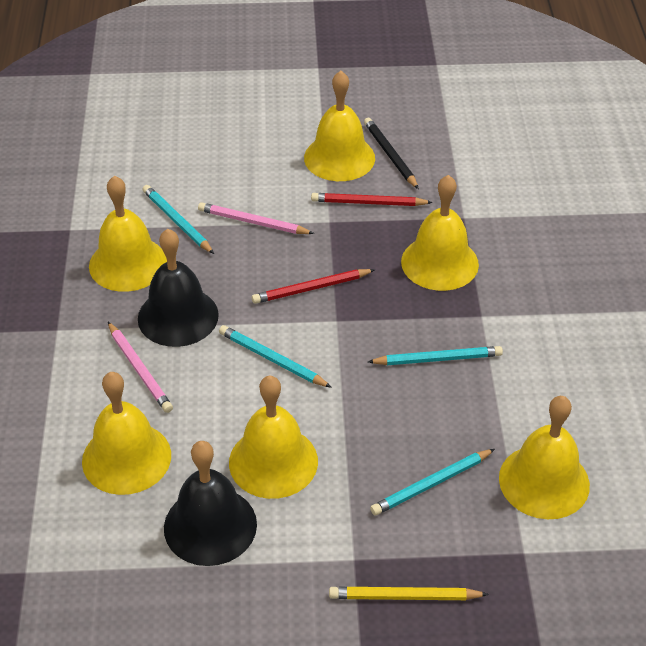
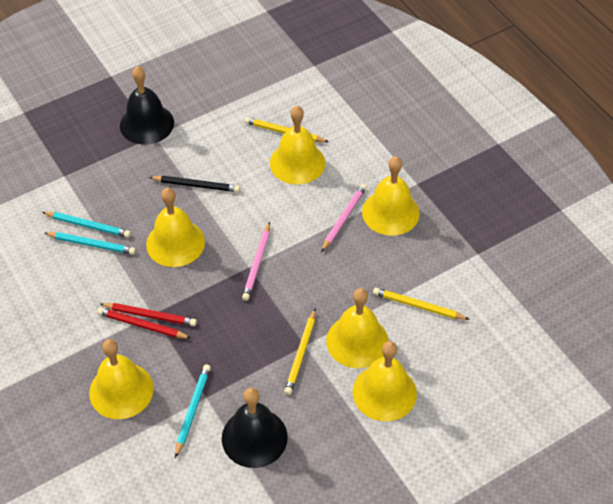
turquoise pencil: [142,185,214,254] [219,325,332,388] [368,346,503,365] [370,449,495,515] = 4 -> [42,212,131,238] [44,232,136,255] [175,365,211,458] = 3
yellow pencil: [329,587,489,600] = 1 -> [244,117,329,142] [284,308,316,395] [373,288,470,320] = 3

